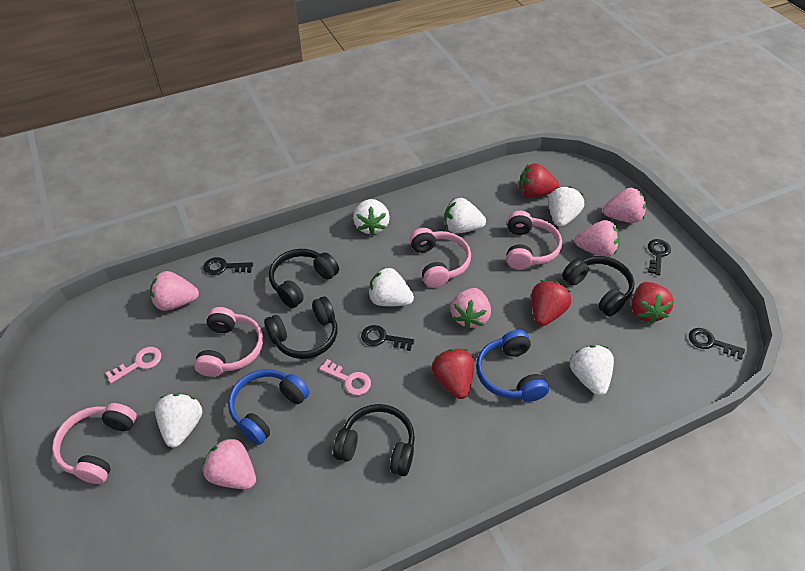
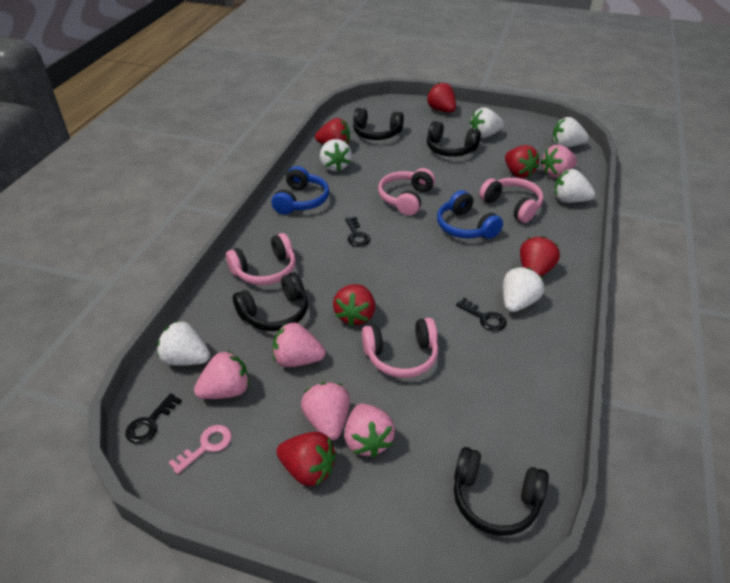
black key: [203,257,253,275] [361,325,414,351] [648,239,671,276] [689,328,745,360] = 4 -> [125,393,182,444] [345,217,370,247] [456,298,507,331] = 3
pink key: [106,347,161,383] [320,359,371,395] = 2 -> [168,425,232,474] = 1
red strawberry: [432,349,474,399] [519,163,559,198] [531,280,571,326] [631,282,674,324] = 4 -> [277,432,336,486] [315,118,350,145] [333,284,375,327] [427,82,456,113] [505,145,539,178] [520,236,560,276] = 6

